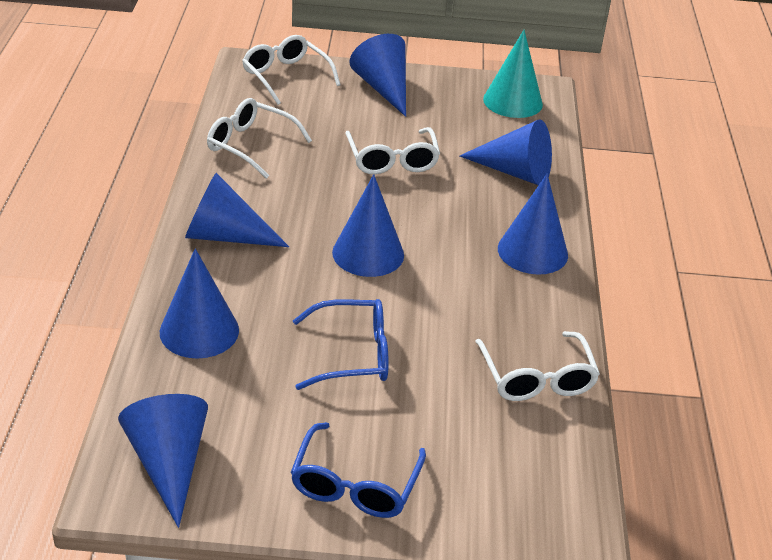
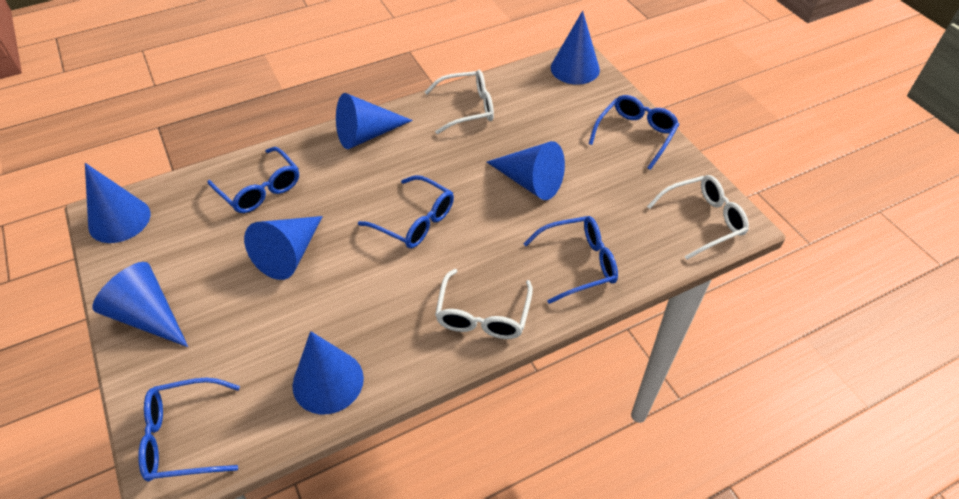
blue glasses: [291,422,426,518] [293,299,389,390] = 2 -> [138,378,240,481] [207,147,299,213] [358,175,454,248] [523,216,618,304] [589,95,679,170] = 5
turquoise cone: [483,30,543,118] = 1 -> none = 0
white glasses: [207,98,312,179] [242,35,341,105] [345,127,440,174] [475,331,600,401] = 4 -> [425,70,494,134] [435,269,533,339] [647,175,749,259] = 3

